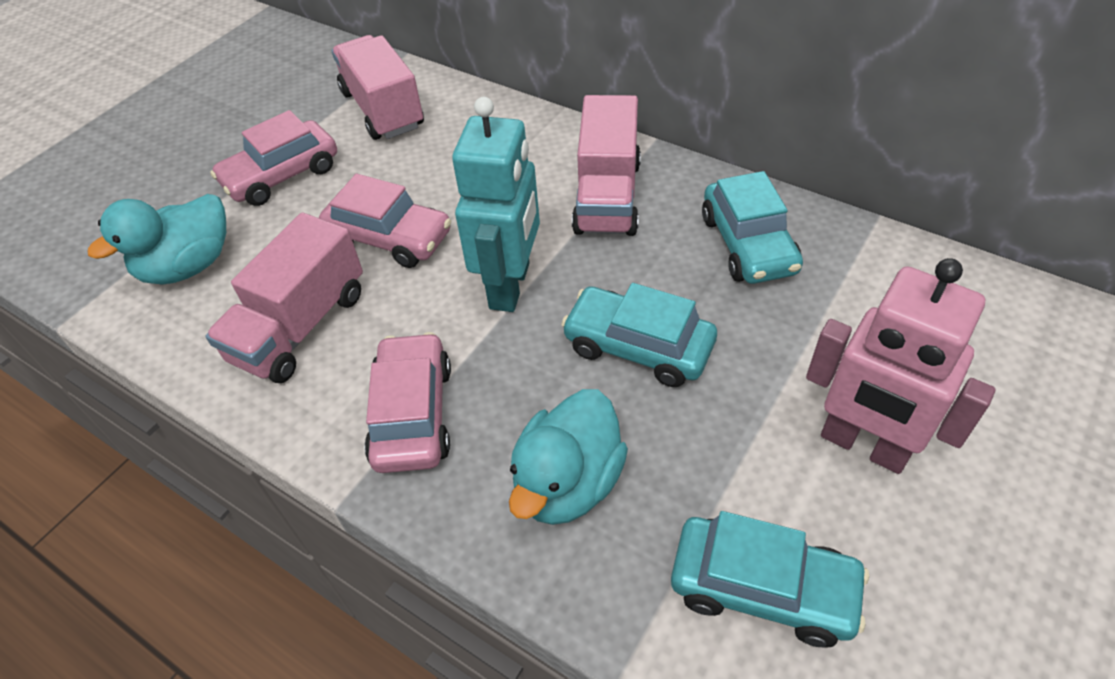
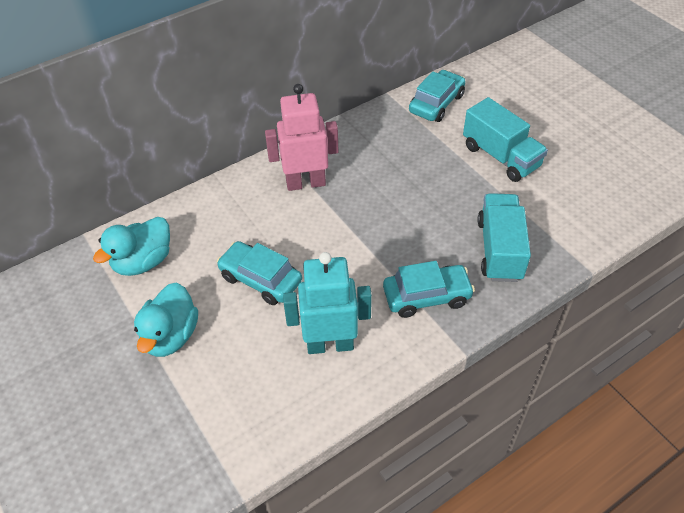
pink car: [210,110,337,206] [319,174,451,268] [364,332,451,473] = 3 -> none = 0
pink truck: [206,213,363,383] [332,35,424,140] [572,95,641,236] = 3 -> none = 0
turquoise truck: none = 0 -> [463,97,548,182] [477,193,531,282] = 2

